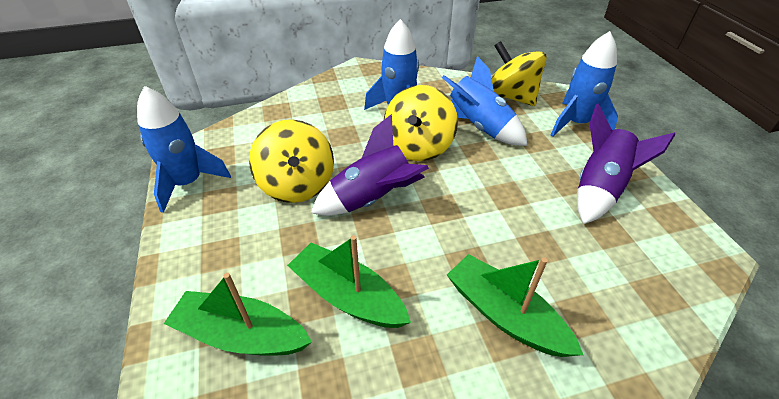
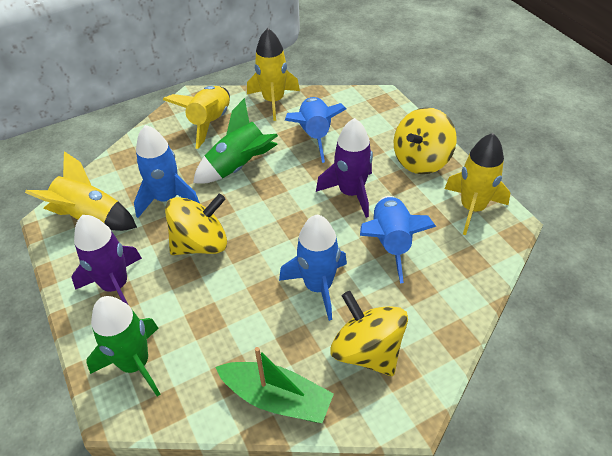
green boat: [164,273,312,356] [287,235,411,328] [447,254,583,357] = 3 -> [216,347,334,423] = 1
green rocket: none = 0 -> [86,296,160,397] [193,98,278,184] = 2
yellow rocket: none = 0 -> [25,151,137,231] [163,86,230,149] [247,28,300,121] [445,133,510,235] = 4

